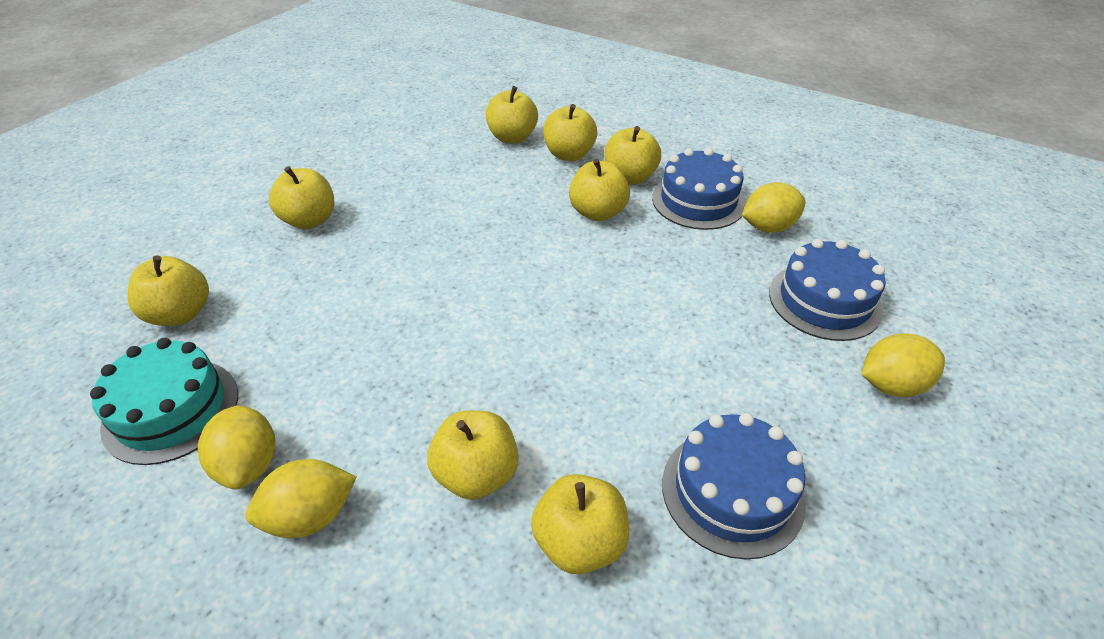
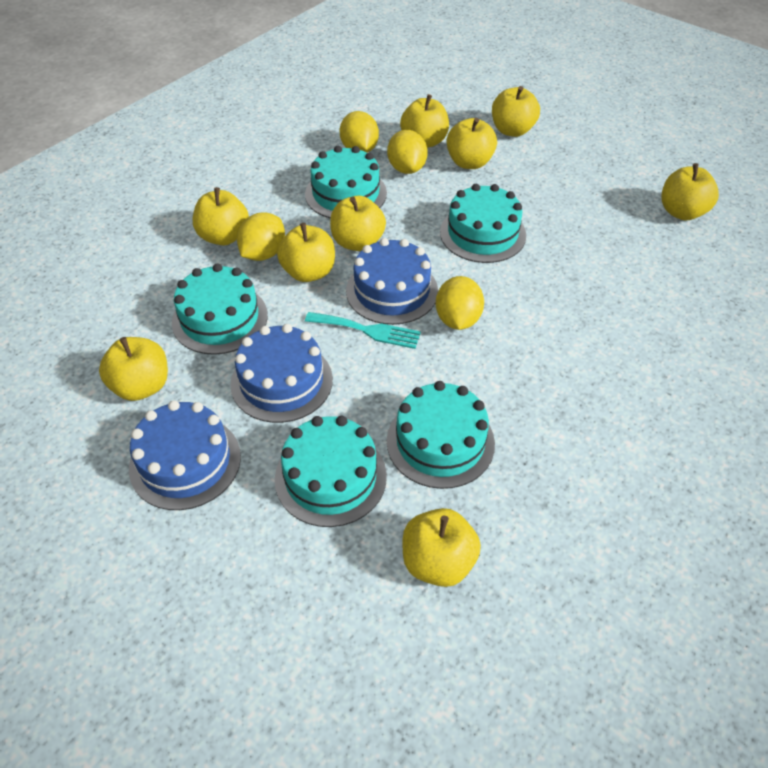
turquoise cake: [90,338,238,465] = 1 -> [172,263,268,355] [275,416,387,527] [305,146,387,219] [387,381,495,489] [440,184,526,263] = 5
turquoise fork: none = 0 -> [305,312,421,349] = 1
yellow apple: [127,255,209,326] [269,166,334,229] [427,410,519,500] [486,86,538,143] [531,474,629,574] [543,104,597,161] [569,159,630,221] [604,126,661,185] = 8 -> [99,337,168,401] [193,187,249,245] [277,223,335,282] [330,196,386,251] [400,94,449,148] [403,508,481,587] [447,118,497,169] [492,86,540,137] [661,163,719,220] = 9

